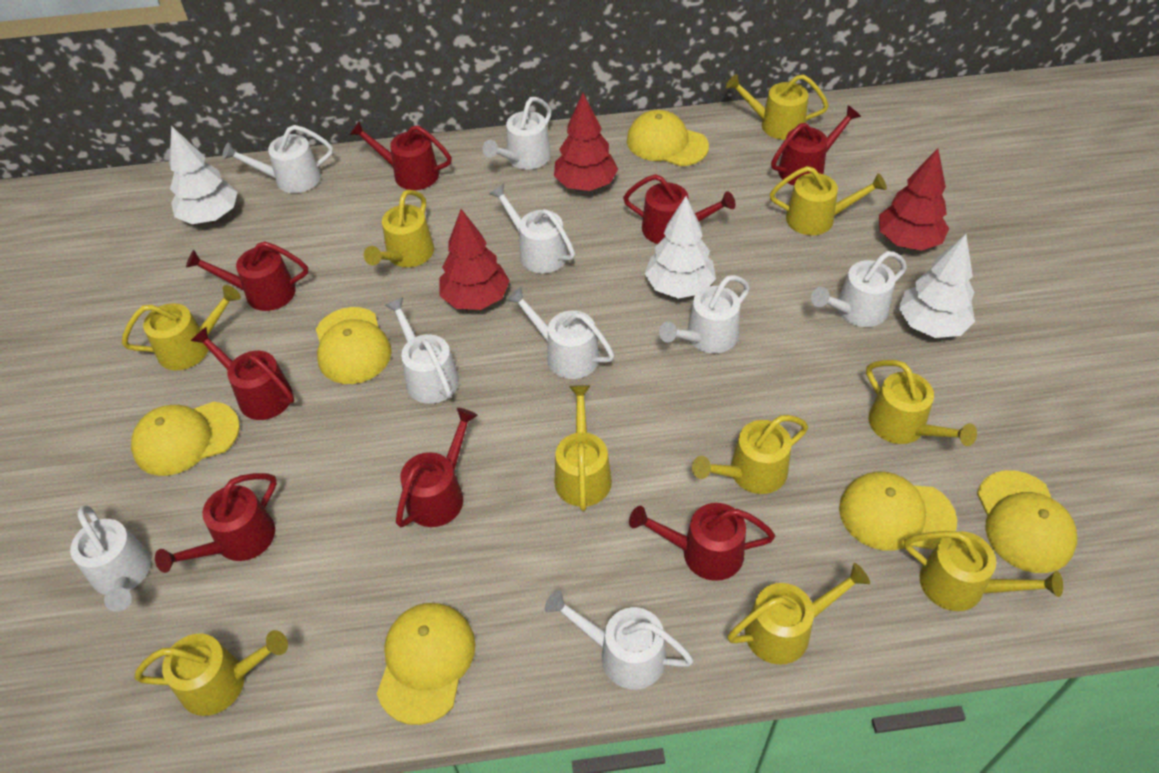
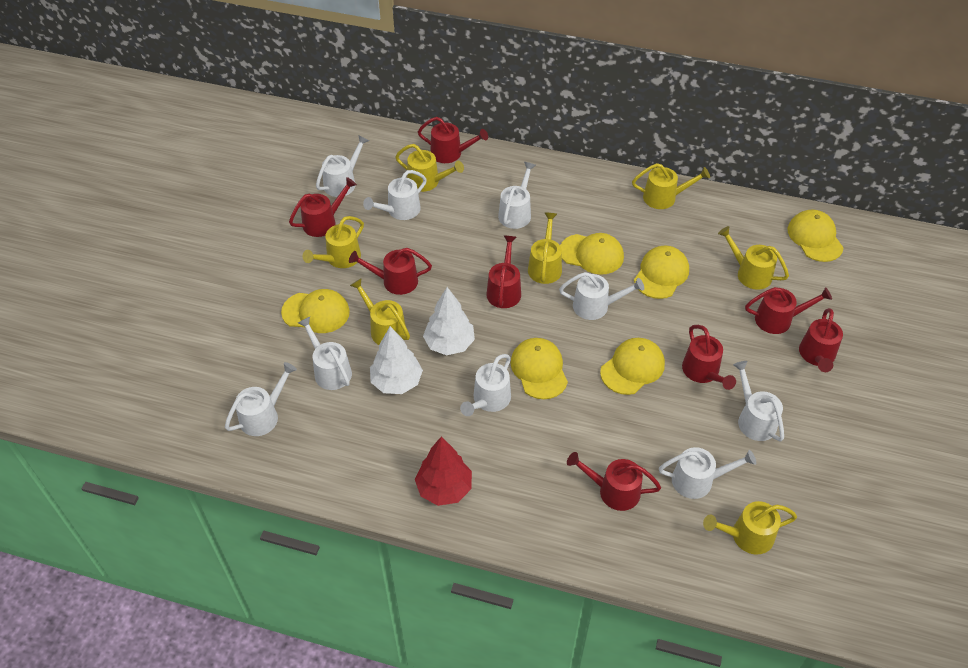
red tree: [439,209,510,310] [554,93,618,191] [879,148,949,251] = 3 -> [415,437,472,506] = 1
white tree: [169,126,238,224] [645,196,716,299] [899,234,975,338] = 3 -> [370,326,423,394] [423,287,475,355] = 2
yellow watering can: [122,285,241,370] [134,630,288,716] [364,190,434,267] [554,385,612,511] [692,415,808,494] [726,74,829,140] [727,563,870,665] [770,166,887,235] [866,360,977,446] [904,531,1063,611] = 10 -> [303,216,364,268] [350,279,410,345] [395,144,464,192] [528,213,562,284] [632,163,710,209] [703,501,797,554] [718,226,789,290] = 7

